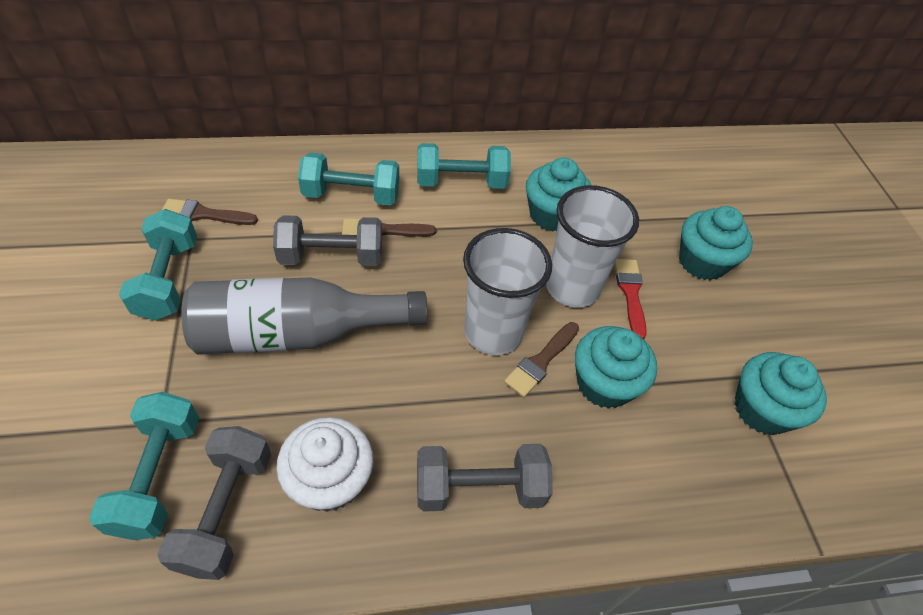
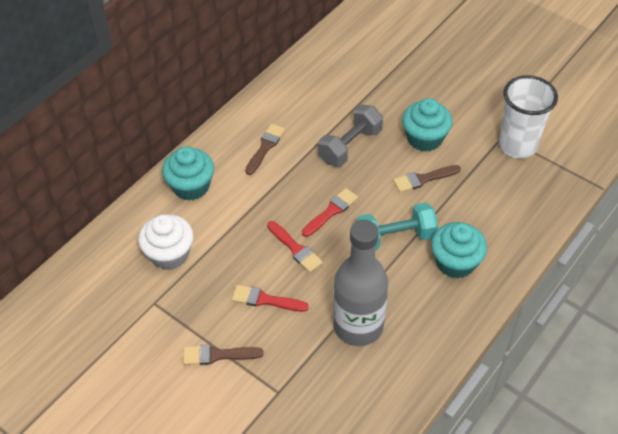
grey dumbbell: [157,426,271,580] [273,215,382,266] [417,444,553,512] = 3 -> [318,104,383,167] = 1
red brush: [615,259,647,339] = 1 -> [232,285,309,312] [267,221,323,273] [302,188,358,237] = 3
turquoise cupcake: [526,157,591,232] [575,326,657,409] [679,206,753,280] [735,352,827,435] = 4 -> [162,147,214,201] [402,98,452,151] [431,222,487,279] = 3
turquoise dumbbell: [89,392,199,540] [119,209,197,320] [298,152,399,205] [417,143,511,189] = 4 -> [356,202,438,250] = 1
white cup: [463,228,552,355] [546,185,639,308] = 2 -> [499,75,558,159] = 1

